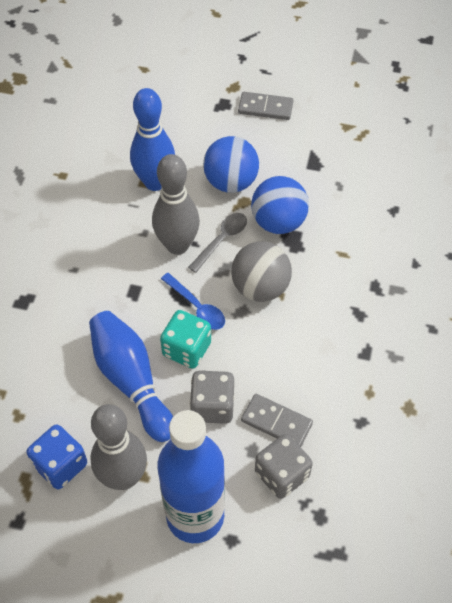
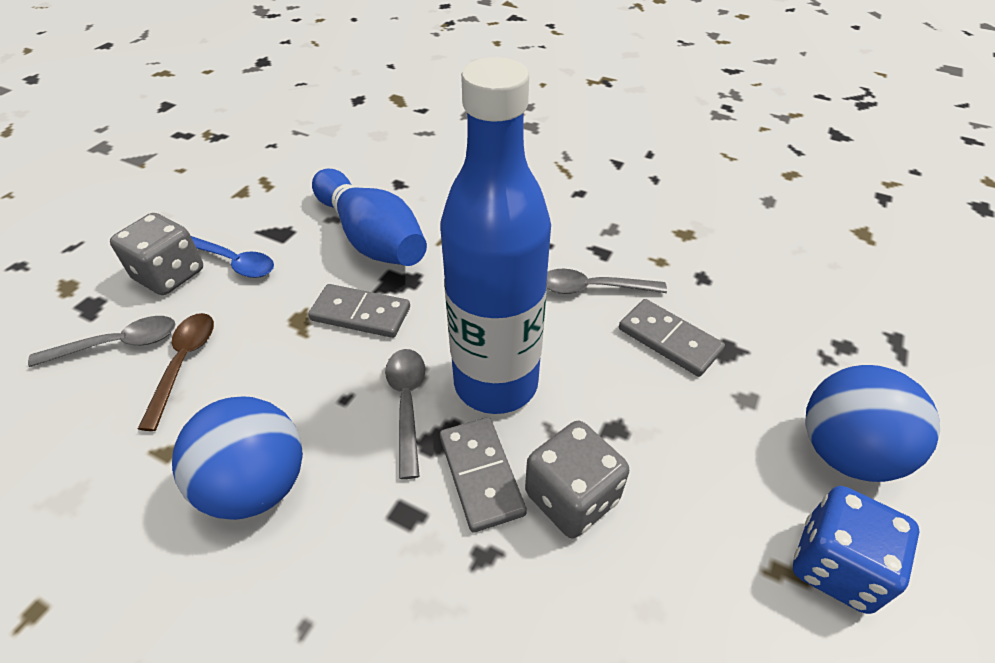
blue bowling pin: [89,311,173,442] [130,88,175,191] = 2 -> [312,168,427,266] = 1
brown spoon: none = 0 -> [138,313,214,431] = 1
grey ball: [231,241,292,302] = 1 -> none = 0
grey bowling pin: [90,404,147,490] [152,154,200,255] = 2 -> none = 0
grey domino: [238,92,293,120] [241,394,313,447] = 2 -> [308,284,410,338] [440,417,527,533] [619,299,725,377] = 3
grey spoon: [188,213,247,273] = 1 -> [28,316,176,367] [385,349,425,479] [547,269,667,294] = 3
turquoise dice: [160,310,211,369] = 1 -> none = 0

